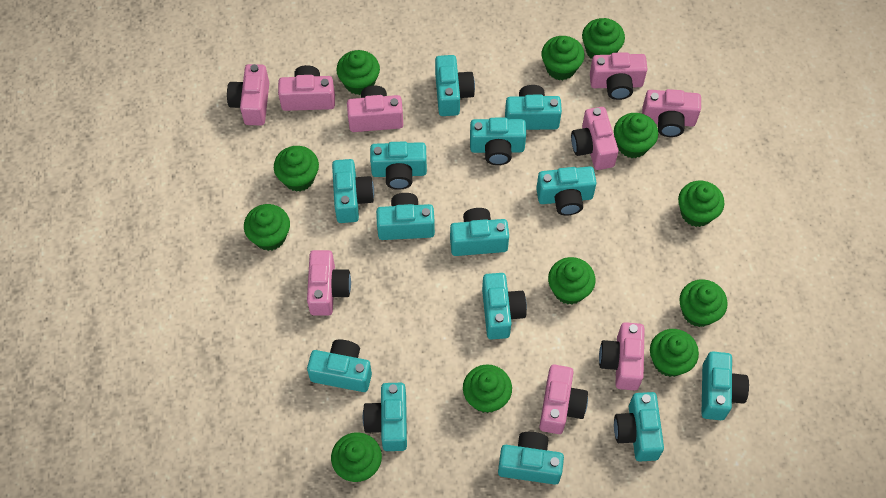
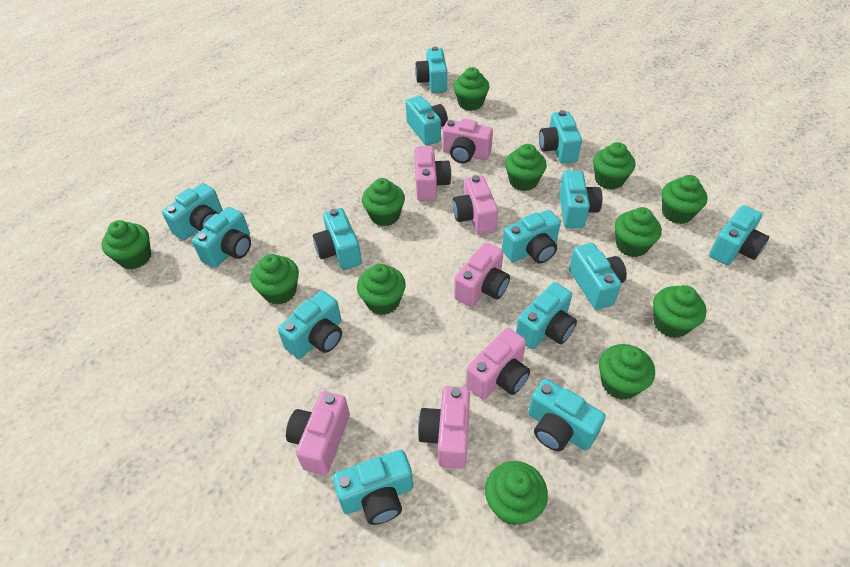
pink camera: [227,64,269,125] [278,65,335,111] [307,250,351,316] [347,86,403,132] [539,365,588,434] [571,107,618,170] [590,52,647,100] [599,322,645,390] [642,89,701,137] = 9 -> [286,391,350,475] [414,146,451,201] [418,386,470,469] [442,119,493,163] [453,175,498,235] [454,242,510,307] [466,328,530,400] = 7

